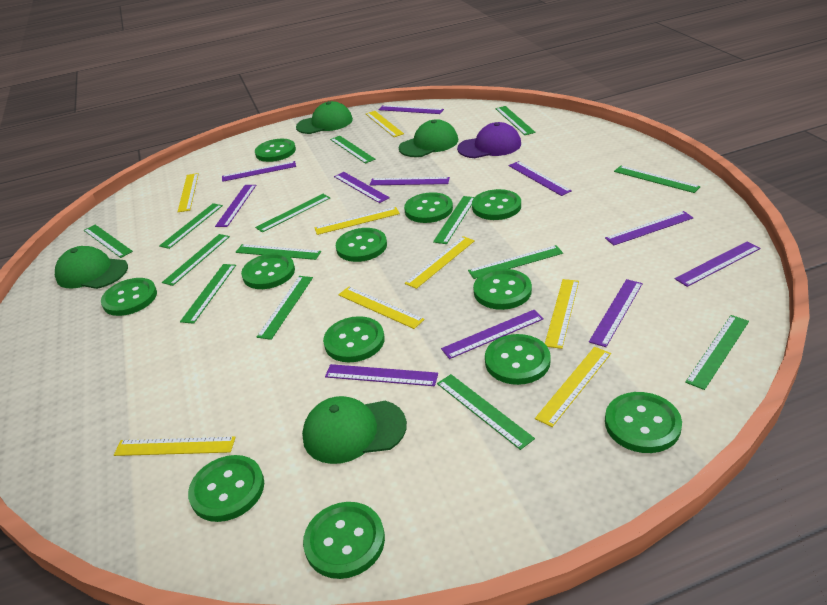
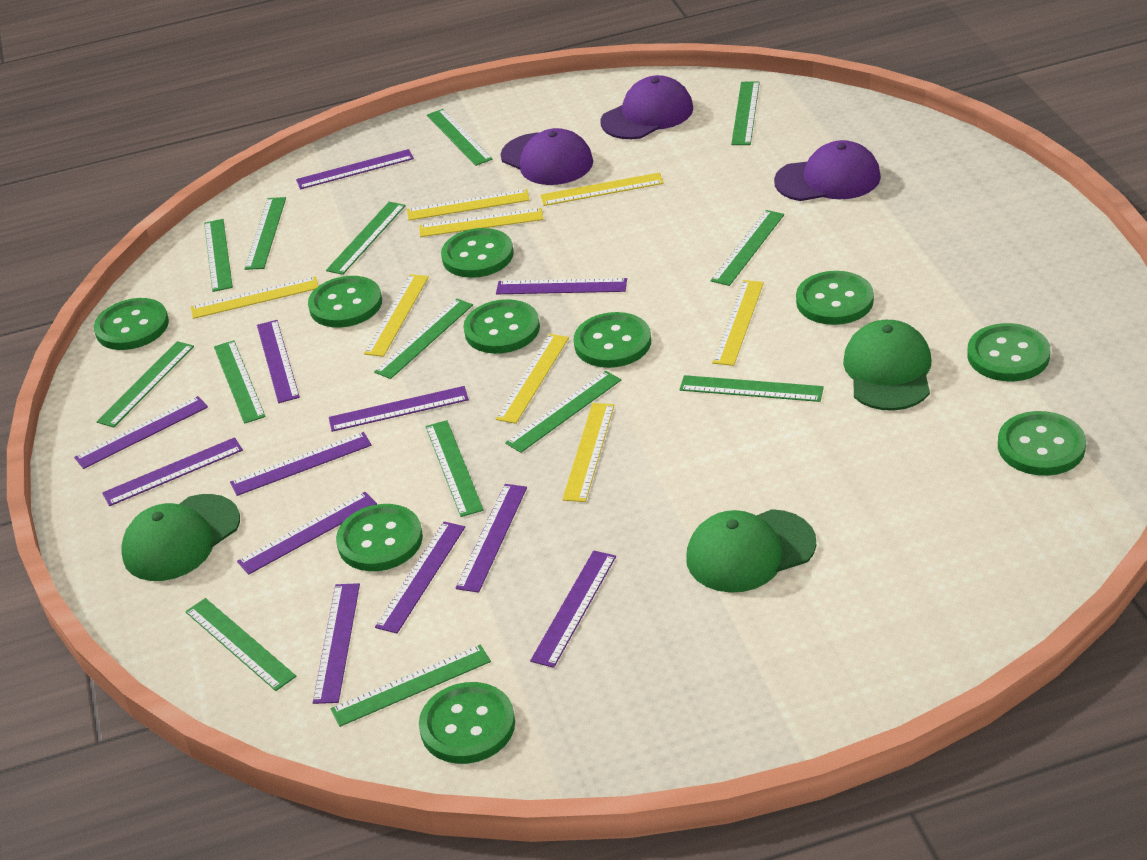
green button: [101,278,157,316] [188,455,264,522] [241,253,295,289] [255,139,296,162] [303,502,385,579] [323,316,385,362] [336,228,387,262] [404,192,453,223] [472,189,521,220] [473,269,532,310] [485,334,551,385] [605,392,682,453] = 12 -> [94,298,169,350] [308,276,382,328] [336,504,423,571] [419,682,515,764] [441,228,514,278] [463,299,540,354] [574,312,651,368] [796,271,874,325] [967,323,1050,381] [998,411,1086,476] = 10
green cap: [55,246,128,289] [296,101,353,134] [302,396,407,464] [399,119,458,157] = 4 -> [121,494,240,581] [686,509,816,593] [843,320,932,411] = 3
purple cap: [457,122,521,158] = 1 -> [501,128,593,185] [600,75,693,139] [774,140,881,201] = 3
purple ruler: [215,185,256,227] [222,161,296,182] [325,364,438,386] [334,172,390,203] [370,177,450,185] [378,105,444,114] [441,310,544,359] [509,161,572,196] [589,279,643,347] [605,211,693,246] [675,241,760,287] = 11 -> [74,396,208,469] [102,437,243,506] [230,432,372,496] [237,492,377,575] [257,320,300,403] [296,149,414,189] [313,583,360,704] [329,386,469,432] [375,522,465,633] [456,484,527,593] [496,278,627,294] [530,550,616,668] = 12

